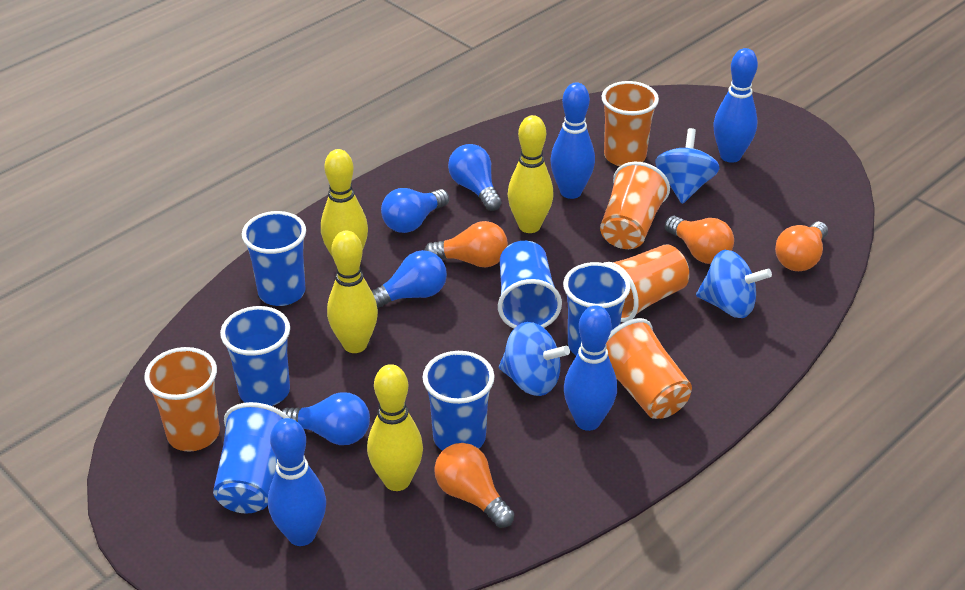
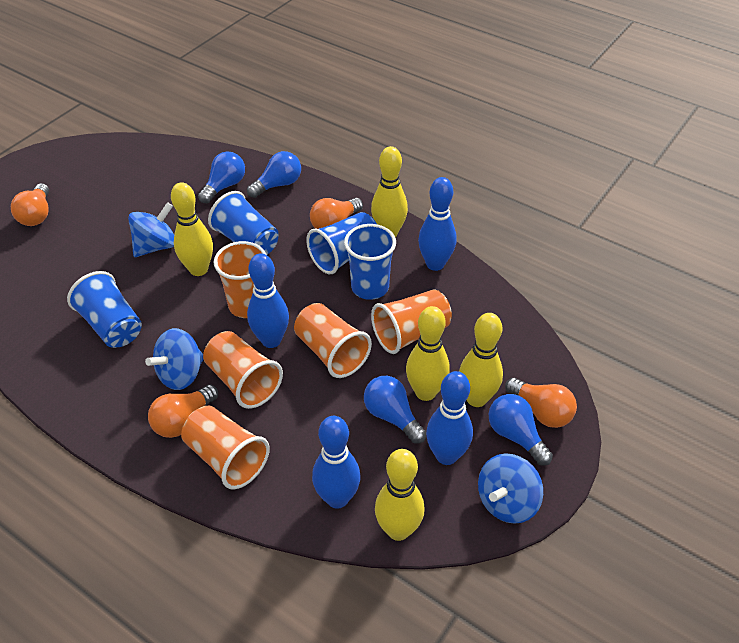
blue cup: [213,402,289,514] [220,306,290,406] [242,211,306,306] [423,351,495,451] [498,241,562,328] [563,262,631,356] = 6 -> [67,271,142,348] [208,191,279,255] [306,212,377,274] [344,224,396,300] = 4
yellow bowling pin: [321,149,368,257] [327,231,378,353] [367,364,423,491] [508,115,554,233] = 4 -> [171,182,213,276] [371,146,408,237] [375,449,425,541] [406,306,450,401] [459,313,503,407] = 5

